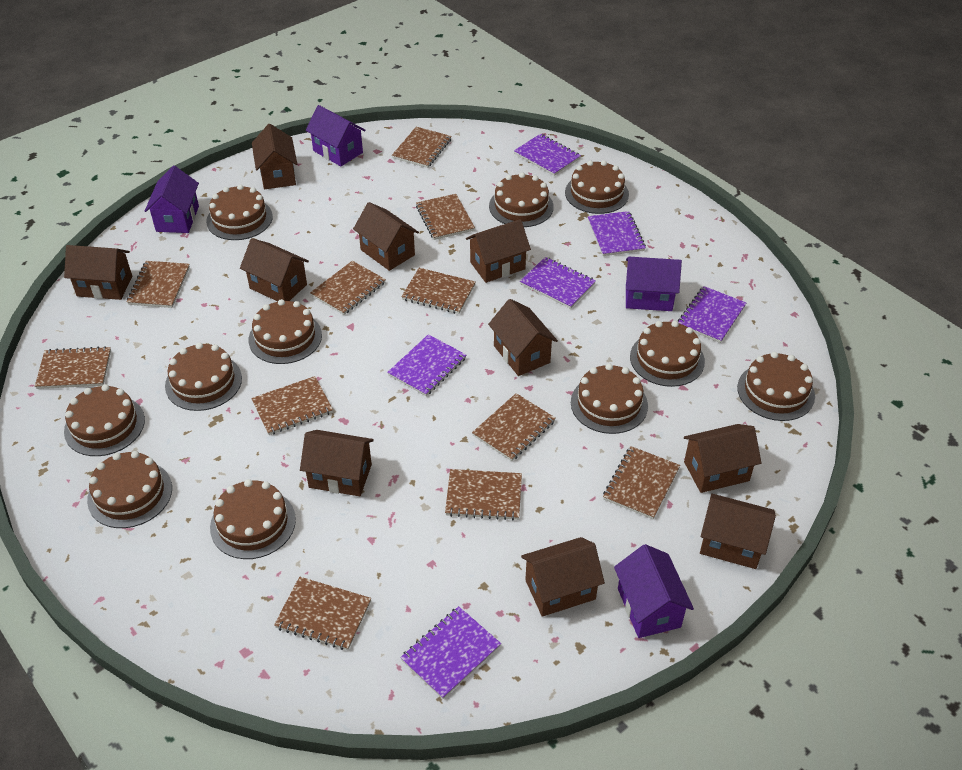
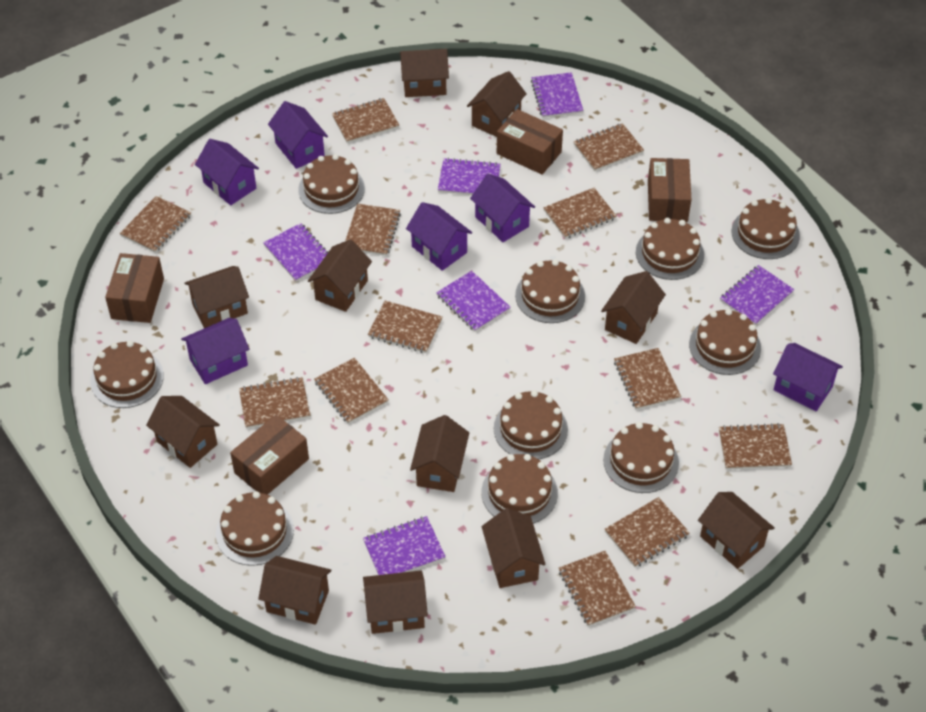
brown box: none = 0 -> [105,253,164,323] [230,415,309,495] [497,109,563,175] [648,158,691,222] = 4
brown cake: [64,384,145,456] [87,451,172,528] [165,343,242,411] [206,184,273,240] [210,479,296,559] [249,299,322,364] [489,172,554,227] [565,160,629,214] [571,364,648,434] [630,321,705,387] [737,352,815,421] = 11 -> [90,341,164,408] [216,491,294,566] [298,154,365,214] [482,454,558,524] [494,390,568,459] [515,259,585,323] [603,422,679,493] [636,218,704,280] [689,309,761,375] [731,198,800,259] = 10
brown house: [64,245,132,300] [240,238,309,301] [252,124,297,189] [300,430,374,496] [353,202,419,271] [466,219,531,283] [488,299,558,376] [521,537,605,617] [684,424,761,493] [700,494,776,569] = 10 -> [146,396,220,468] [184,266,249,328] [258,556,331,625] [308,239,372,312] [363,571,428,634] [400,49,449,97] [410,415,469,492] [467,71,526,137] [482,508,546,588] [601,271,666,344] [698,492,775,569] = 11
brown notebook: [35,346,111,389] [127,261,190,308] [251,376,333,435] [274,577,371,650] [310,261,386,315] [392,127,452,168] [401,268,475,314] [416,194,475,240] [445,469,522,520] [472,393,556,461] [603,446,680,519] = 11 -> [120,196,191,253] [239,377,310,429] [314,358,389,424] [332,98,399,143] [345,204,401,256] [368,301,443,353] [543,188,616,239] [559,551,636,627] [574,123,644,171] [605,497,690,568] [614,348,681,410] [719,423,792,470] = 12
purple house: [145,166,199,233] [306,105,366,166] [614,544,694,638] [626,257,682,311] = 4 -> [181,318,249,384] [195,139,259,205] [268,101,328,169] [406,202,472,271] [470,174,535,242] [773,343,843,411] = 6

